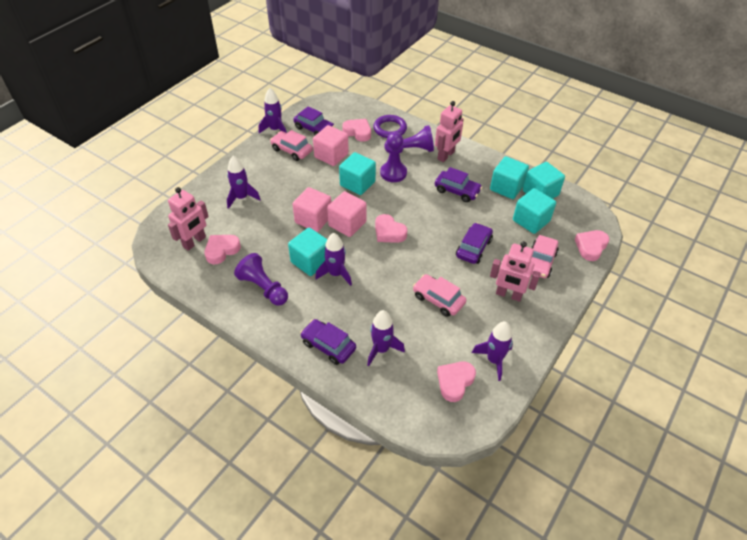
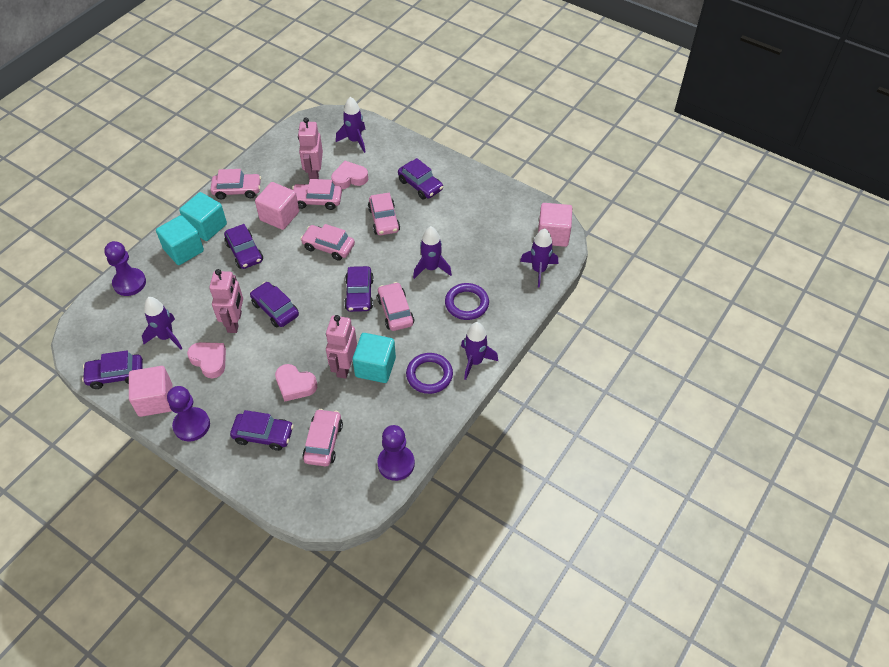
pink car: [270,130,313,161] [413,274,466,317] [531,235,559,278] = 3 -> [210,169,261,200] [292,179,342,210] [300,224,355,261] [303,409,343,467] [368,193,400,235] [377,282,414,331] = 6
pink heart: [204,235,241,264] [342,119,371,142] [375,214,407,243] [437,361,476,402] [575,230,609,261] = 5 -> [187,342,226,378] [275,364,317,402] [331,161,368,189] = 3
purple car: [293,106,335,135] [300,319,356,365] [435,167,482,202] [456,223,493,264] = 4 -> [82,351,143,389] [224,224,263,269] [230,410,294,451] [250,282,299,328] [344,266,374,312] [398,158,443,200] = 6
purple ring: [373,115,407,138] = 1 -> [406,353,453,394] [445,283,489,320] = 2
turquoise cube: [288,227,327,276] [339,152,376,195] [490,156,529,199] [513,188,556,234] [523,162,565,199] = 5 -> [156,215,204,265] [179,192,227,241] [352,333,396,383] = 3

